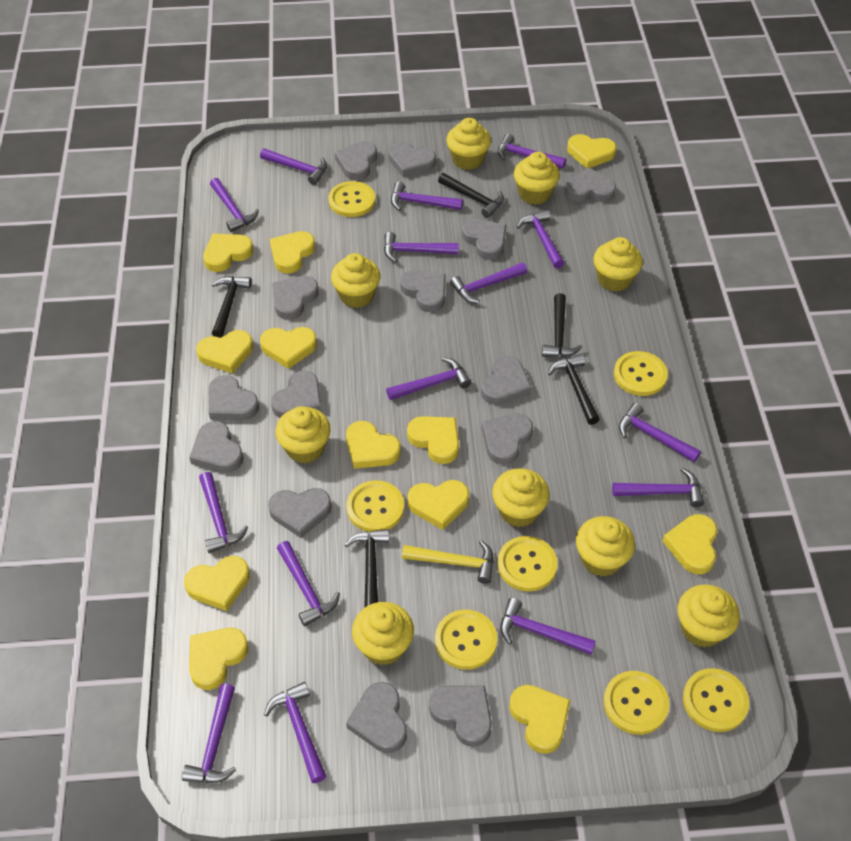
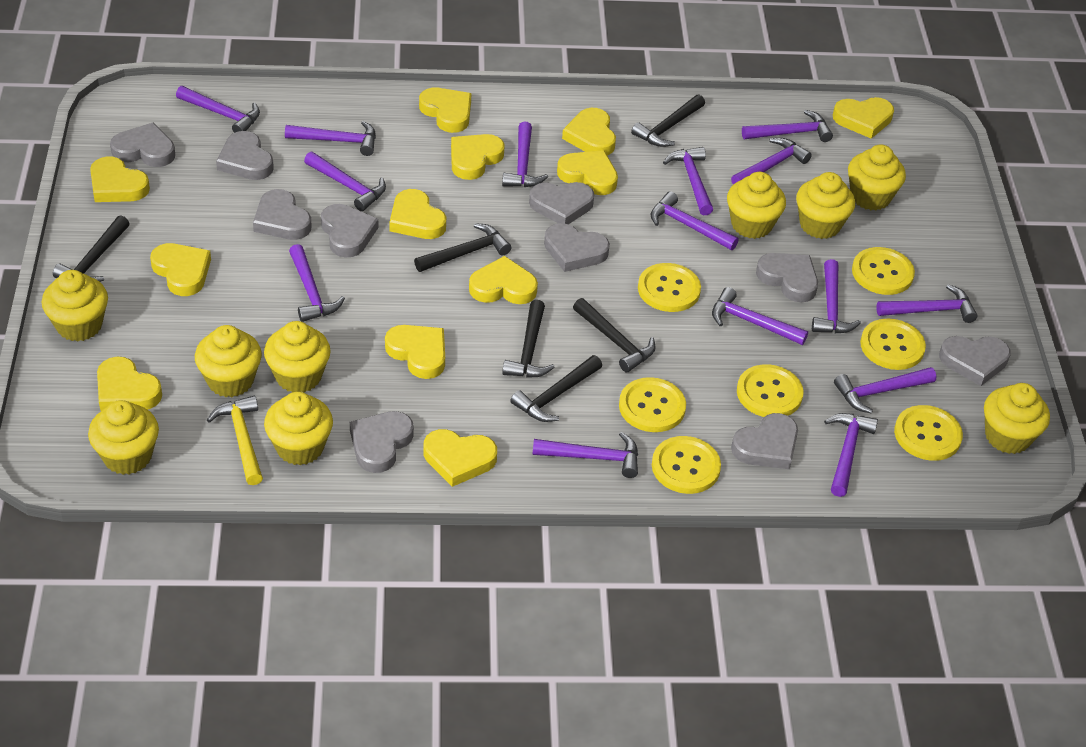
black hammer: [212,276,252,338] [344,529,389,608] [438,173,504,218] [542,293,582,357] [548,354,600,425] = 5 -> [53,215,130,282] [414,223,511,272] [502,300,555,378] [510,355,602,422] [573,298,656,372] [631,95,705,147] = 6
grey heart: [189,421,243,473] [209,375,259,420] [268,488,332,538] [271,371,322,418] [272,276,319,320] [335,141,377,180] [346,682,407,753] [388,142,436,177] [400,270,446,312] [429,686,492,747] [462,219,506,260] [481,356,532,405] [482,414,533,465] [565,168,616,202] = 14 -> [110,123,175,167] [216,131,274,180] [253,189,312,240] [321,204,378,258] [350,411,414,473] [529,182,594,225] [544,223,610,272] [731,413,798,469] [756,253,818,303] [939,336,1010,386] = 10

